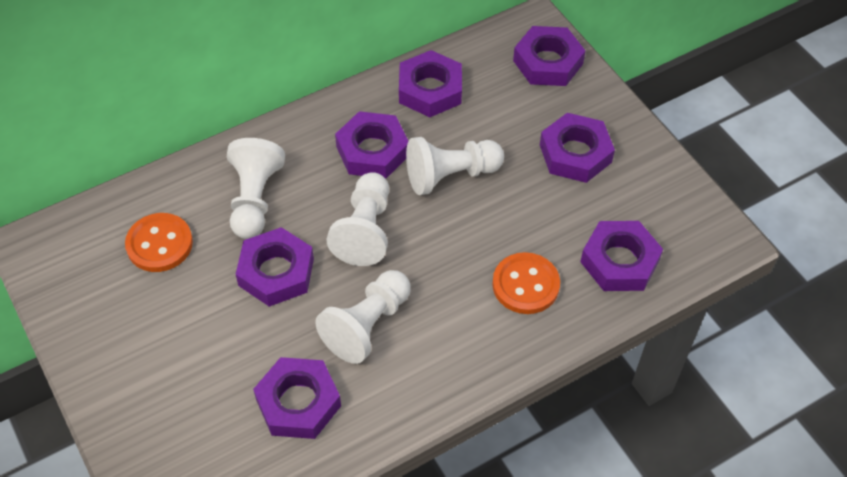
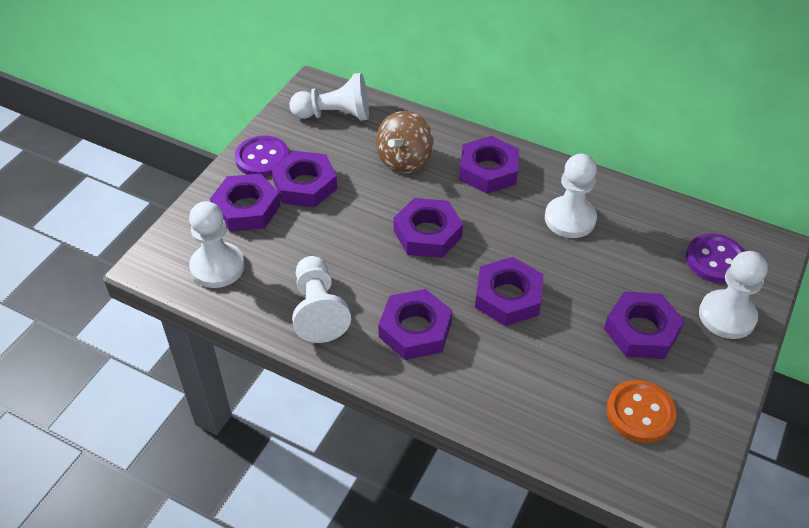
brown spinning top: none = 0 -> [376,111,433,173] = 1
orange button: [125,213,193,272] [492,252,560,314] = 2 -> [607,380,677,443] = 1
purple button: none = 0 -> [235,135,289,177] [686,233,745,283] = 2
white pawn: [227,138,285,239] [315,270,411,364] [327,172,389,266] [406,137,504,195] = 4 -> [189,201,244,288] [289,73,369,121] [292,256,351,343] [545,154,597,238] [699,251,768,339] = 5

